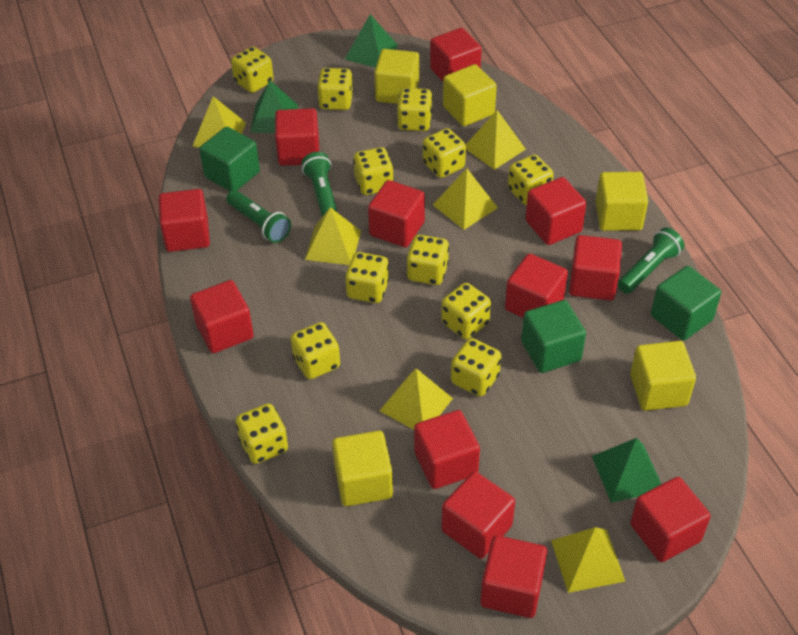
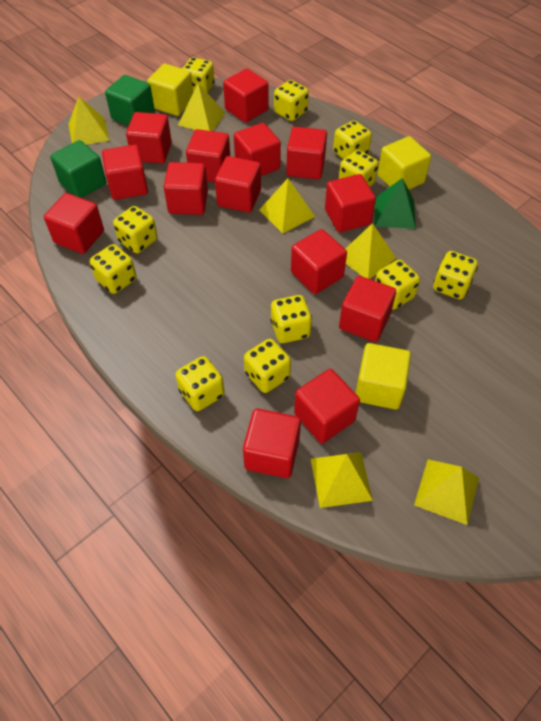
green cube: [199,127,260,191] [521,300,586,373] [651,266,721,341] = 3 -> [50,140,106,198] [105,75,155,126] = 2
green flashlight: [226,190,291,243] [302,152,338,217] [618,227,684,294] = 3 -> none = 0
green pyramid: [250,81,298,133] [344,14,398,68] [592,438,661,503] = 3 -> [374,178,416,229] = 1
red cube: [159,189,210,252] [190,280,254,353] [275,108,319,166] [368,180,425,248] [414,410,480,489] [430,28,482,82] [442,472,515,559] [480,535,547,618] [505,253,568,318] [525,177,587,245] [569,235,622,301] [630,477,711,562] = 12 -> [44,193,104,254] [102,145,148,200] [126,112,172,164] [164,162,208,215] [186,129,230,182] [215,156,261,213] [223,69,268,123] [234,123,281,176] [243,409,301,478] [286,127,327,180] [291,229,347,294] [294,369,360,444] [325,174,376,232] [339,276,396,342] = 14
yellow cube: [332,431,393,506] [374,49,419,104] [443,64,497,126] [595,172,648,231] [630,341,696,411] = 5 -> [147,64,193,116] [355,343,411,409] [378,136,431,190] = 3
yellow dice: [231,46,274,93] [236,403,288,464] [291,322,340,379] [317,68,353,110] [345,252,389,303] [353,147,394,195] [397,88,433,131] [406,235,449,285] [423,128,466,178] [441,283,491,339] [451,338,501,397] [508,155,554,205] = 12 -> [90,244,137,294] [113,206,157,253] [176,356,225,411] [182,57,215,93] [244,339,291,393] [270,295,312,343] [274,80,309,121] [333,120,372,159] [339,150,379,187] [375,260,420,310] [433,251,478,299] = 11

